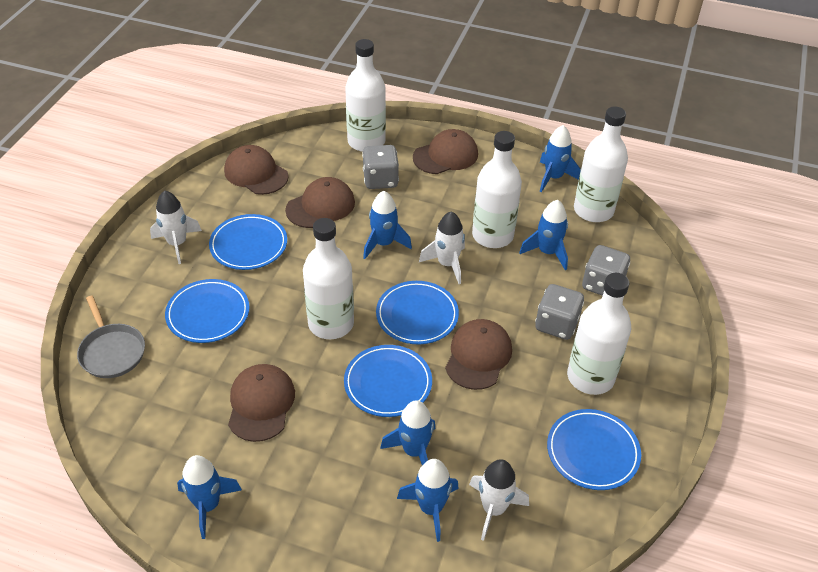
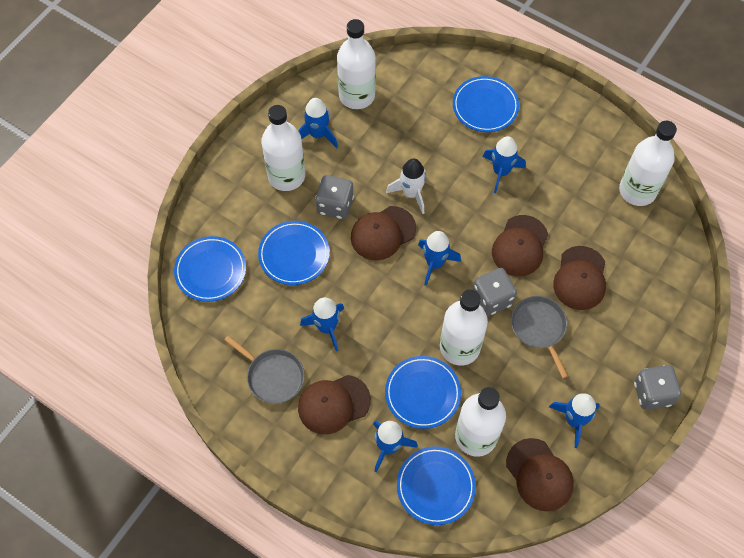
grey pan: [77,296,145,378] = 1 -> [224,336,305,404] [511,296,568,378] = 2
white rocket: [150,190,202,264] [419,211,465,284] [469,459,529,541] = 3 -> [386,159,426,214] = 1

